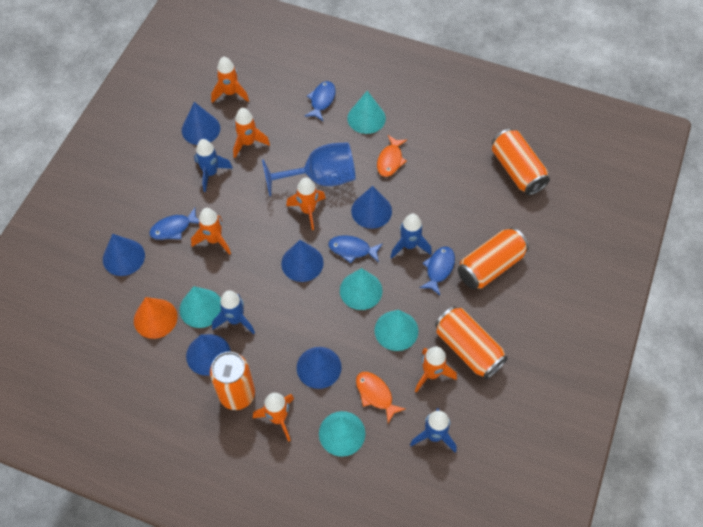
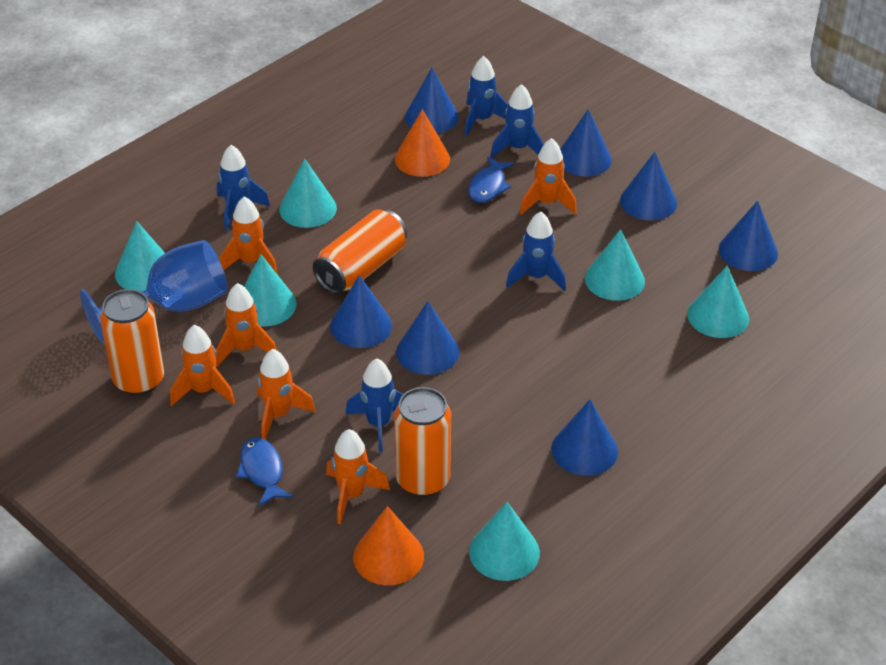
blue cone: [103,234,145,276] [182,102,220,145] [186,334,231,376] [281,240,324,282] [297,347,342,389] [351,186,392,229] = 6 -> [330,275,392,348] [396,301,459,375] [405,68,459,133] [551,400,618,476] [560,109,612,176] [620,152,677,220] [719,201,778,271] = 7
blue fish: [149,208,199,240] [305,81,336,121] [328,235,383,263] [419,247,455,295] = 4 -> [236,437,293,506] [468,156,514,203] = 2
blue rocket: [194,139,233,192] [212,290,255,334] [391,214,432,259] [410,408,457,452] = 4 -> [217,145,270,231] [345,358,403,453] [465,56,508,136] [490,84,544,158] [506,211,566,291] = 5
orange can: [210,352,255,410] [435,306,508,379] [458,227,529,289] [492,129,550,195] = 4 -> [100,289,164,395] [313,209,407,294] [394,387,451,497] = 3
orange cone: [134,297,178,339] = 1 -> [353,506,424,585] [395,109,450,177] = 2
orange fish: [356,372,405,423] [377,135,407,177] = 2 -> none = 0
turquoise cone: [180,286,221,328] [319,411,365,457] [340,268,383,310] [347,91,386,134] [375,310,418,351] = 5 -> [115,221,165,292] [244,254,297,326] [279,158,337,228] [469,502,540,581] [585,229,645,301] [687,266,749,338] = 6

